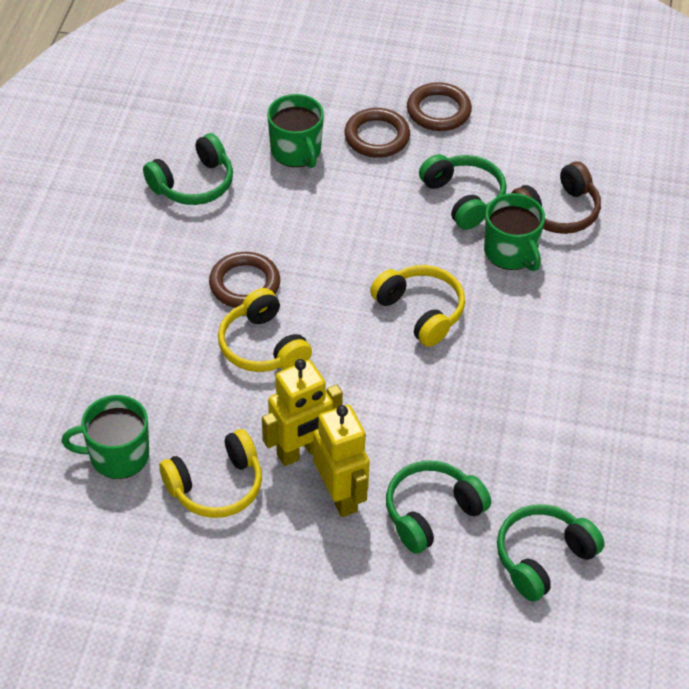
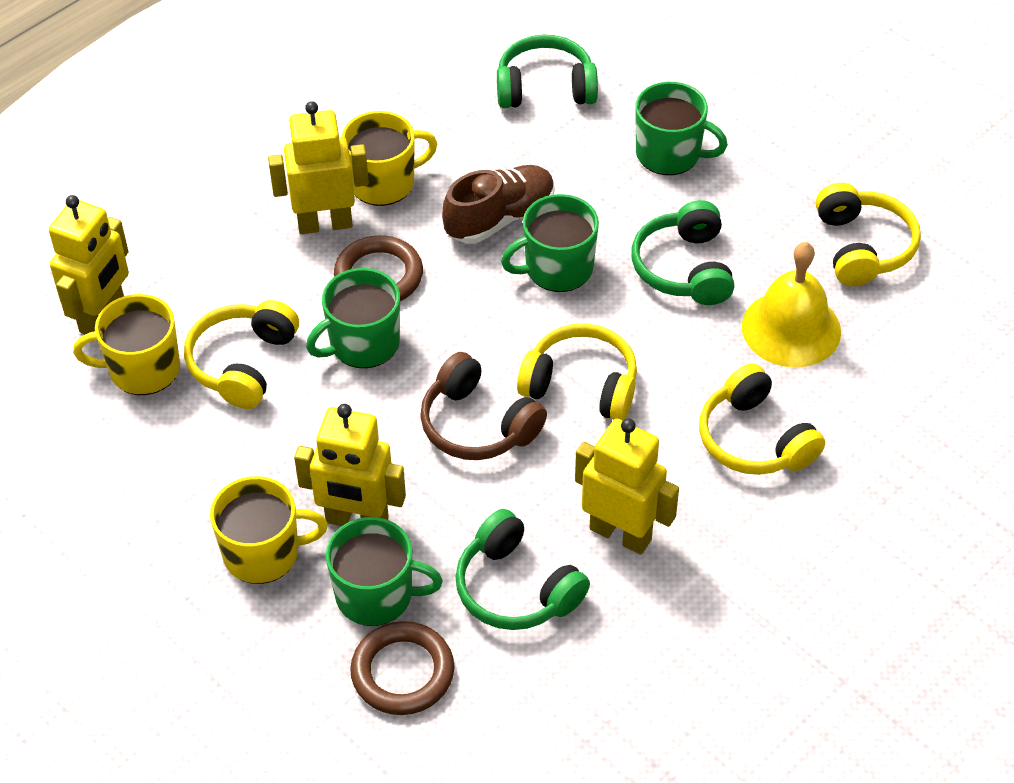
brown ring: [209,252,280,308] [345,108,410,158] [407,82,472,131] = 3 -> [334,235,423,301] [350,621,454,715] = 2
brown shoe: none = 0 -> [442,165,555,244] = 1
green headphones: [143,133,233,205] [386,460,491,554] [419,154,507,230] [497,504,605,601] = 4 -> [455,509,590,630] [497,34,598,108] [632,200,734,305] = 3
green mug: [62,395,149,479] [267,94,324,168] [484,193,545,271] = 3 -> [306,268,400,368] [326,517,443,626] [501,194,599,292] [635,82,728,175] = 4
yellow bell: none = 0 -> [742,242,841,368] = 1
yellow headphones: [159,429,262,518] [218,288,312,372] [370,265,465,347] = 3 -> [184,300,299,409] [517,323,637,420] [699,363,825,475] [816,183,921,286] = 4
yellow mug: none = 0 -> [73,294,180,395] [210,476,328,584] [342,111,437,206] = 3
yellow robot: [262,359,343,466] [313,405,370,517] = 2 -> [49,195,129,334] [268,101,369,234] [294,404,406,526] [575,418,679,555] = 4

